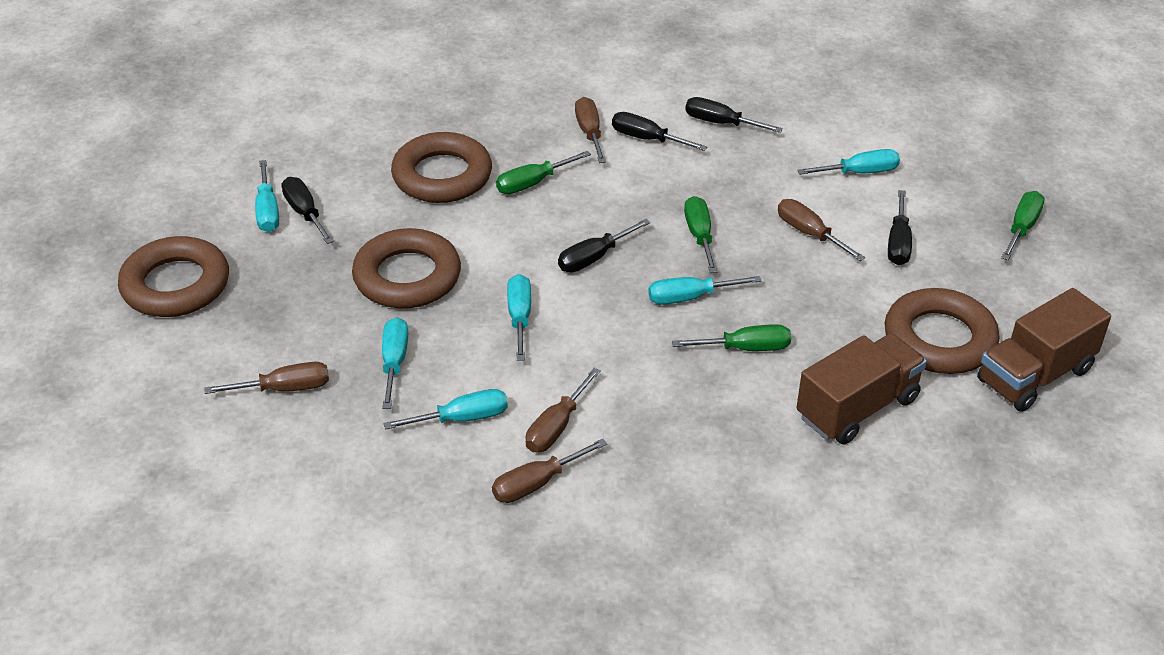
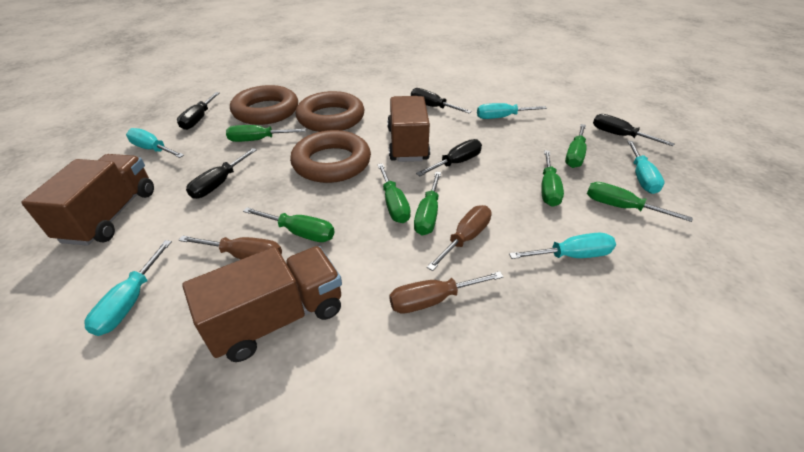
brown ring: [118,236,229,317] [352,228,461,308] [391,132,492,203] [885,288,999,374] = 4 -> [230,85,298,125] [290,130,371,183] [296,91,364,132] = 3
brown screwdriver: [205,362,329,394] [492,439,607,503] [525,368,601,453] [575,97,606,163] [778,199,865,261] = 5 -> [178,236,282,259] [389,271,503,314] [427,205,491,271] = 3
brown truck: [796,333,927,444] [977,288,1111,412] = 2 -> [21,154,154,246] [182,246,342,362] [387,96,430,162] = 3
green screwdriver: [496,151,591,194] [672,324,791,351] [684,196,717,273] [1001,191,1045,260] = 4 -> [226,125,306,142] [243,207,335,242] [377,163,411,223] [414,172,441,235] [541,150,564,207] [565,124,587,168] [587,182,693,222] = 7
turquoise screwdriver: [255,160,279,232] [382,317,408,409] [384,389,508,430] [507,274,531,361] [648,276,762,305] [797,149,900,175] = 6 -> [84,240,172,336] [126,128,184,158] [477,103,547,119] [509,233,616,259] [627,141,665,194] = 5

